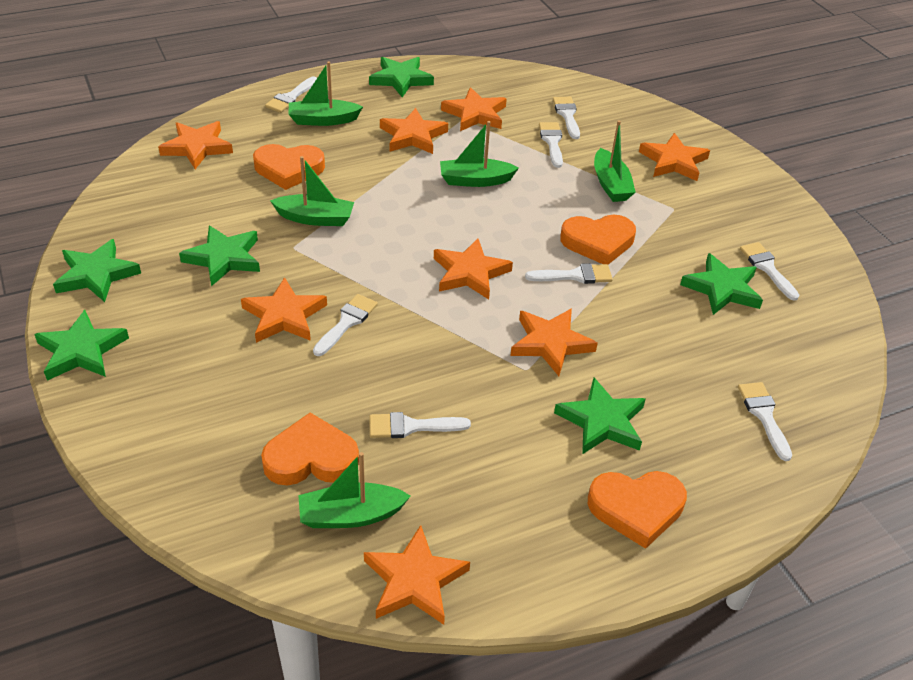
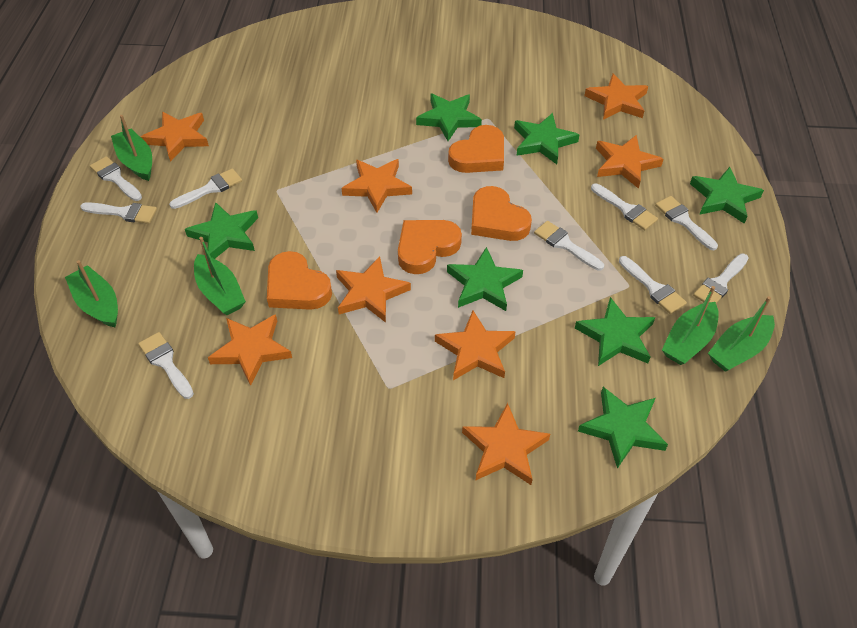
green star: [34,310,129,381] [53,239,141,302] [179,225,260,286] [369,57,434,97] [554,378,646,454] [680,253,763,315] = 6 -> [185,202,258,259] [416,93,482,141] [447,247,523,311] [514,113,579,164] [575,297,655,366] [578,387,668,469] [690,167,764,224] = 7
white brush: [265,76,317,113] [313,294,378,356] [369,412,471,438] [525,263,613,284] [539,122,563,168] [553,97,580,139] [738,382,792,461] [740,242,799,301] = 8 -> [80,202,157,224] [90,156,142,201] [138,332,194,399] [169,168,242,209] [534,221,604,271] [591,183,658,230] [619,256,687,314] [655,196,718,250] [693,254,749,303] = 9

